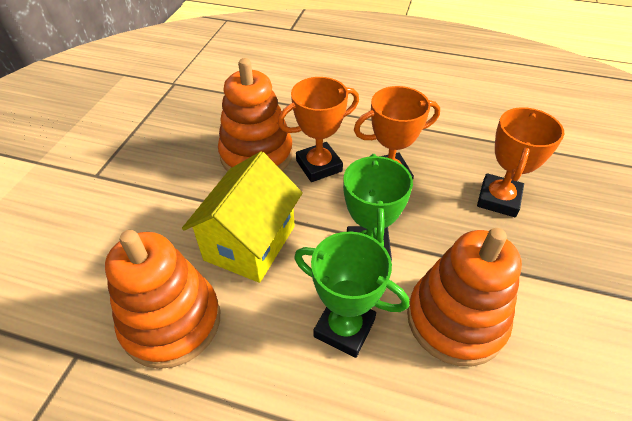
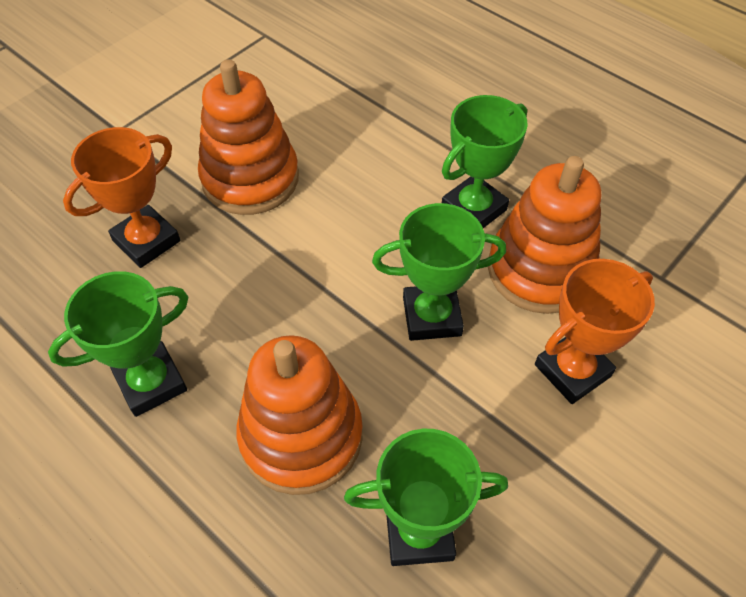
green trophy: [294,231,409,358] [343,154,413,261] = 2 -> [48,271,188,417] [344,429,508,566] [372,203,506,341] [442,95,528,228] = 4
orange trophy: [278,77,359,182] [354,86,440,179] [477,107,564,217] = 3 -> [63,127,180,268] [535,259,655,404] = 2
yellow house: [182,151,303,283] = 1 -> none = 0

